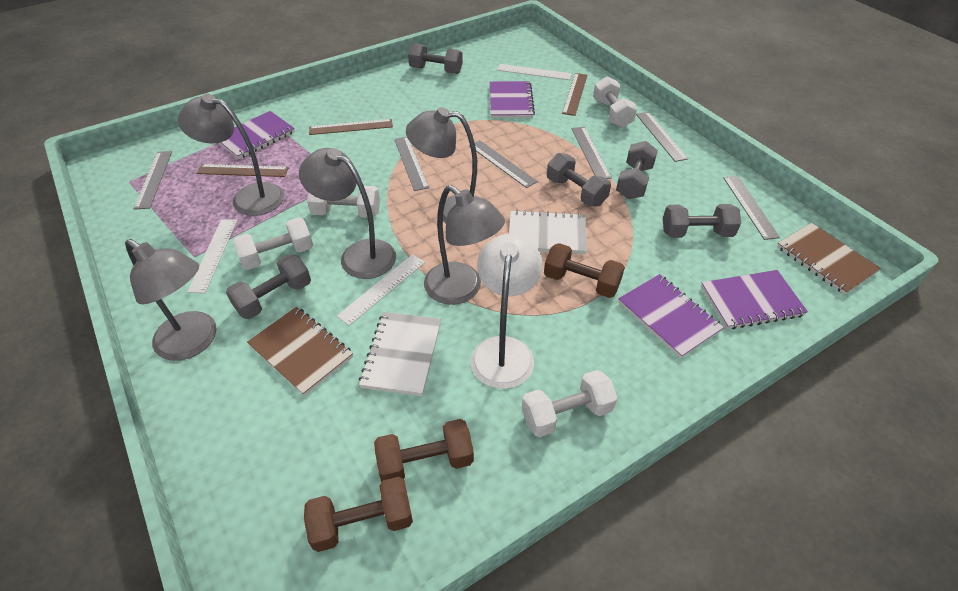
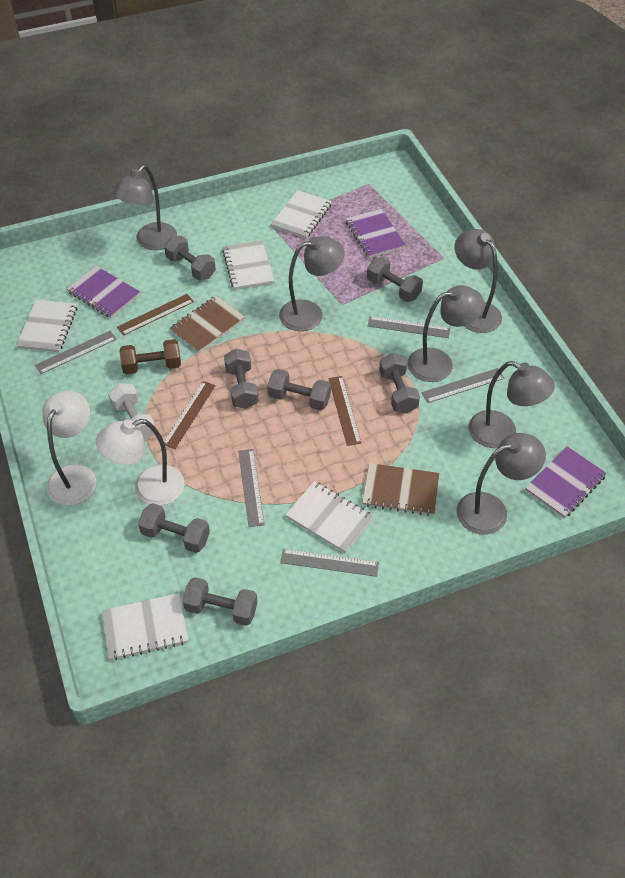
brown dumbbell: [304,476,413,552] [374,419,474,483] [544,243,625,298] = 3 -> [120,339,181,374] = 1
grey dumbbell: [226,254,311,319] [408,43,463,74] [547,153,611,206] [616,141,658,199] [663,204,741,238] = 5 -> [138,503,210,553] [164,236,216,280] [183,577,258,626] [224,349,259,409] [267,369,331,411] [367,257,423,302] [379,353,420,414] = 7
grey lamp: [125,239,217,361] [178,94,284,216] [299,148,396,279] [406,107,480,223] [424,185,505,305] = 5 -> [113,165,177,250] [279,236,344,331] [407,285,484,382] [455,229,502,333] [456,433,546,535] [469,361,555,448] = 6
grey ruler: [134,151,172,210] [394,137,429,191] [469,140,538,188] [571,127,612,179] [636,112,688,162] [723,176,780,240] = 6 -> [35,331,117,374] [238,449,264,527] [280,549,379,577] [368,316,450,338] [422,368,504,403] = 5
purple notebook: [220,111,295,159] [490,81,535,118] [618,274,724,358] [701,270,808,329] = 4 -> [67,266,140,318] [346,209,406,258] [525,446,607,518] = 3
white dumbbell: [233,217,313,270] [307,186,380,218] [522,370,617,437] [593,76,637,128] = 4 -> [108,383,155,441] = 1
white lamp: [471,234,543,389] = 1 -> [43,390,96,506] [96,419,185,506] = 2
white notebook: [359,312,441,396] [509,210,587,255] = 2 -> [16,299,78,352] [102,593,188,660] [222,240,275,290] [271,190,332,238] [285,481,374,553] = 5
white ruler: [187,219,237,293] [336,254,425,326] [497,64,572,80] = 3 -> none = 0

